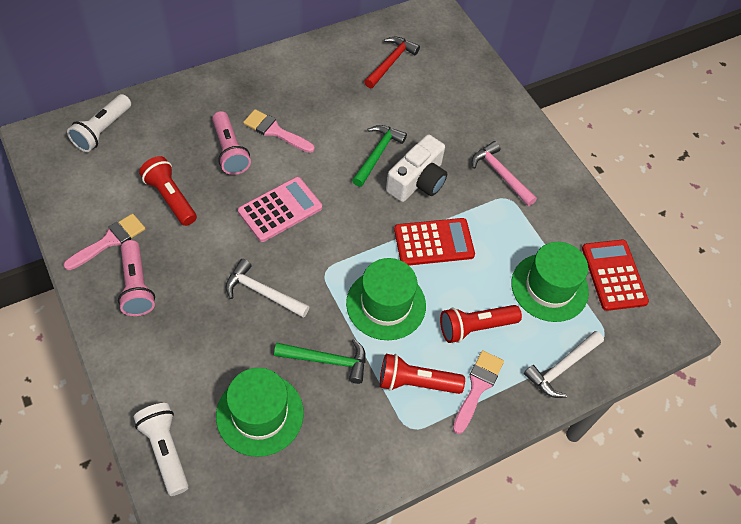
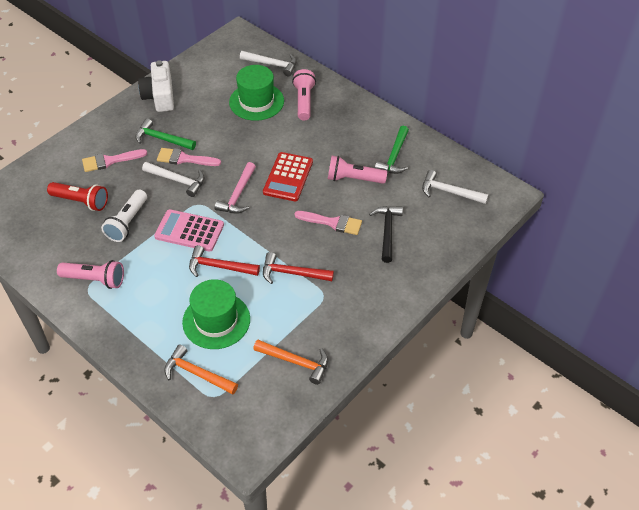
black hammer: none = 0 -> [369,206,403,263] = 1
green hat: [216,368,304,457] [346,258,426,340] [511,242,589,322] = 3 -> [182,279,250,349] [229,65,284,121] = 2
orange hammer: none = 0 -> [164,344,238,394] [253,340,328,385] = 2
pink flashlight: [118,240,155,316] [212,111,251,175] = 2 -> [57,260,124,289] [292,69,316,121] [328,156,387,184] = 3
red calculator: [394,218,475,266] [582,240,649,311] = 2 -> [263,152,313,202] = 1
red flashlight: [139,156,197,226] [380,354,465,394] [440,305,522,343] = 3 -> [47,182,108,211] = 1
red hammer: [364,37,420,88] = 1 -> [189,245,260,277] [263,252,334,284] = 2
white flashlight: [67,94,131,152] [134,403,189,496] = 2 -> [101,189,147,242] = 1
white hammer: [226,259,310,318] [524,331,604,398] = 2 -> [142,162,205,197] [240,51,297,76] [422,170,489,204] = 3

